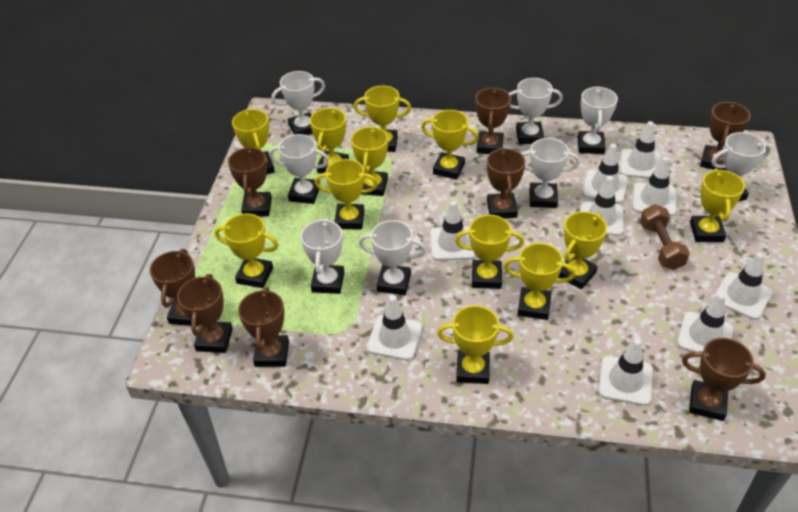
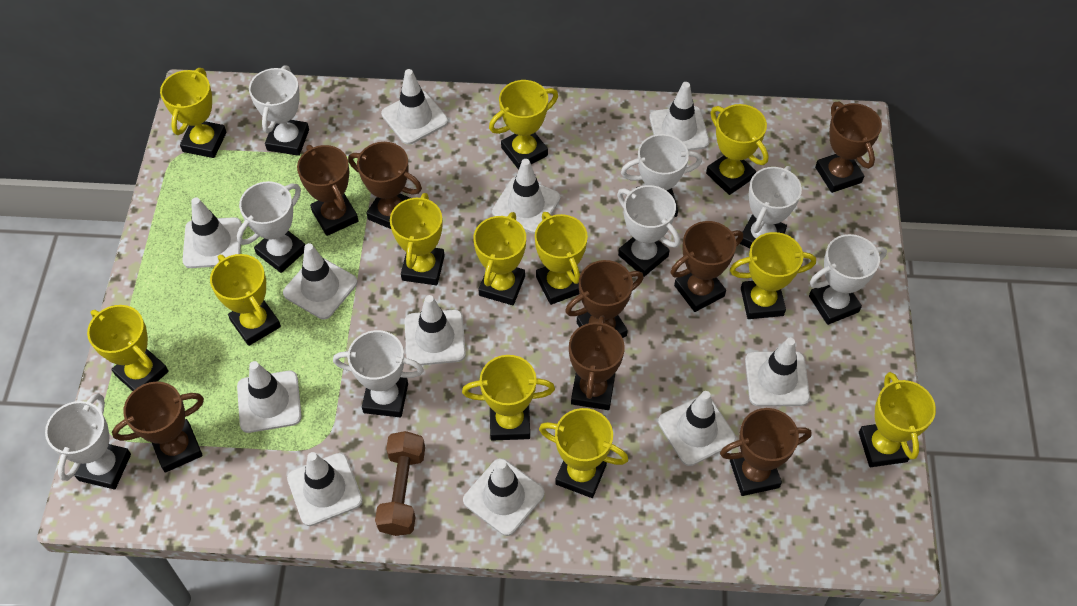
white traffic cone: [367,295,422,361] [430,201,475,261] [580,176,623,236] [582,144,628,203] [598,338,653,406] [620,121,661,179] [632,156,676,216] [677,293,733,352] [713,252,772,320] = 9 -> [182,198,242,268] [237,361,302,433] [283,243,357,319] [287,452,363,526] [381,69,448,145] [404,295,466,365] [463,458,544,536] [492,159,560,234] [649,82,710,151] [658,391,736,466] [745,338,810,406] = 11

